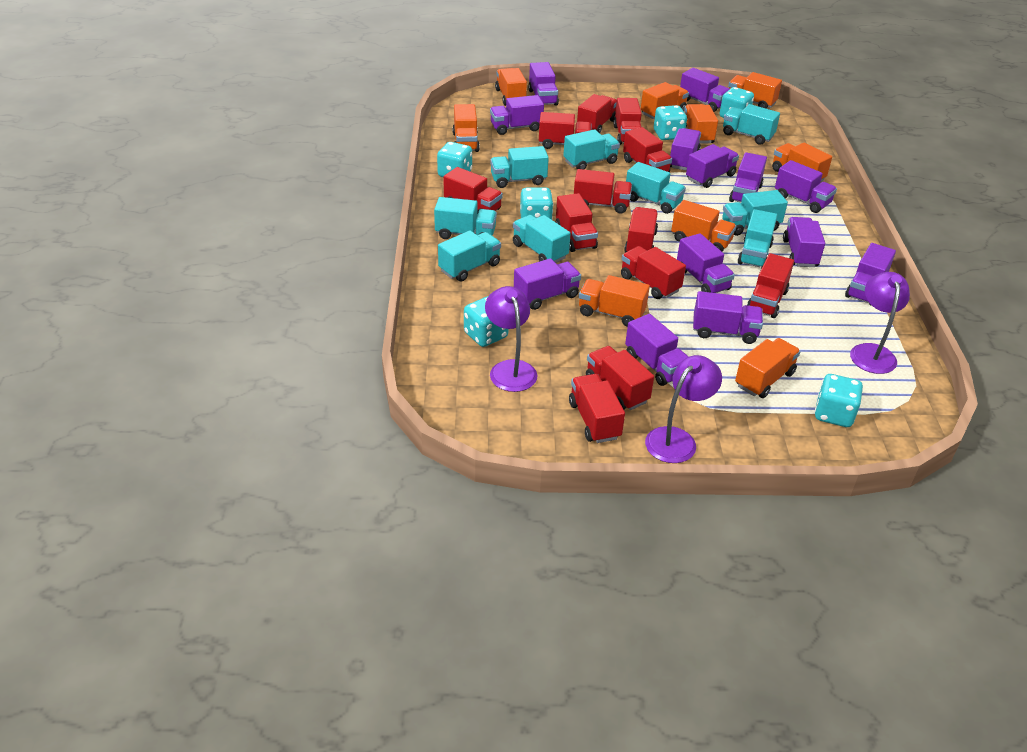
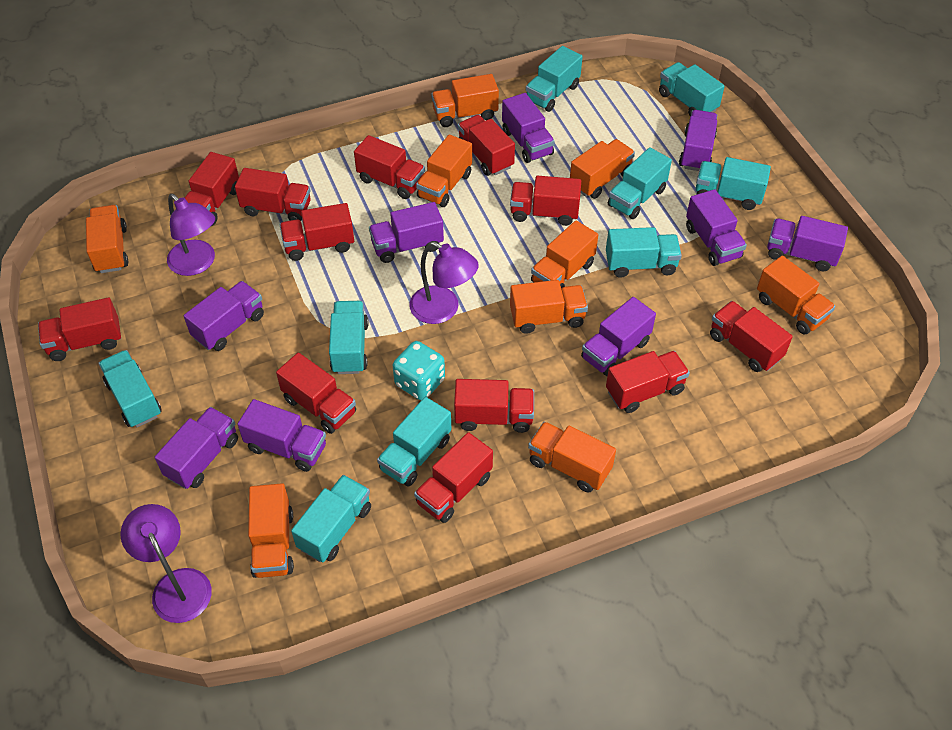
purple truck: [490,95,544,135] [514,258,581,310] [528,62,559,106] [625,314,689,386] [670,128,701,171] [677,233,735,293] [680,68,729,112] [686,144,739,188] [693,291,763,344] [729,152,767,202] [775,160,837,213] [783,217,825,267] [845,243,896,306] = 13 -> [155,407,238,489] [184,281,264,351] [237,399,326,472] [369,202,444,263] [502,93,555,163] [581,297,656,376] [679,110,717,171] [686,189,747,266] [767,216,848,271] = 9
turquoise dice: [437,142,472,177] [464,296,508,347] [520,187,553,220] [654,105,687,140] [720,87,754,118] [815,374,863,427] = 6 -> [393,341,445,400] = 1

